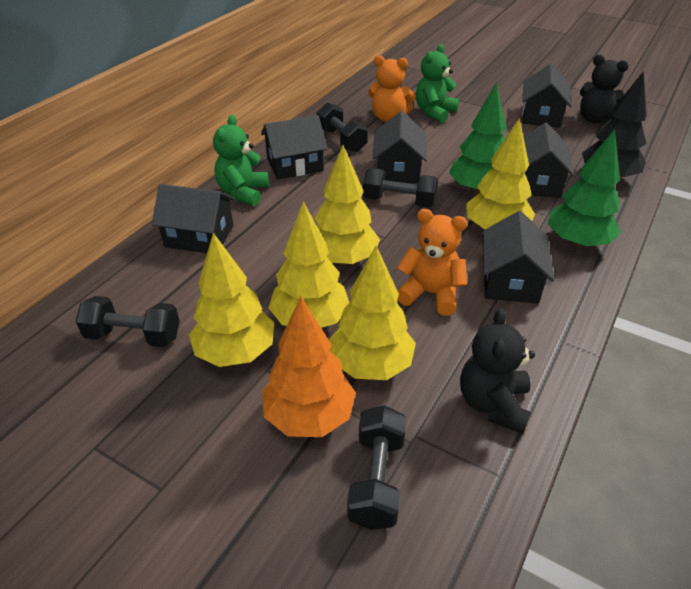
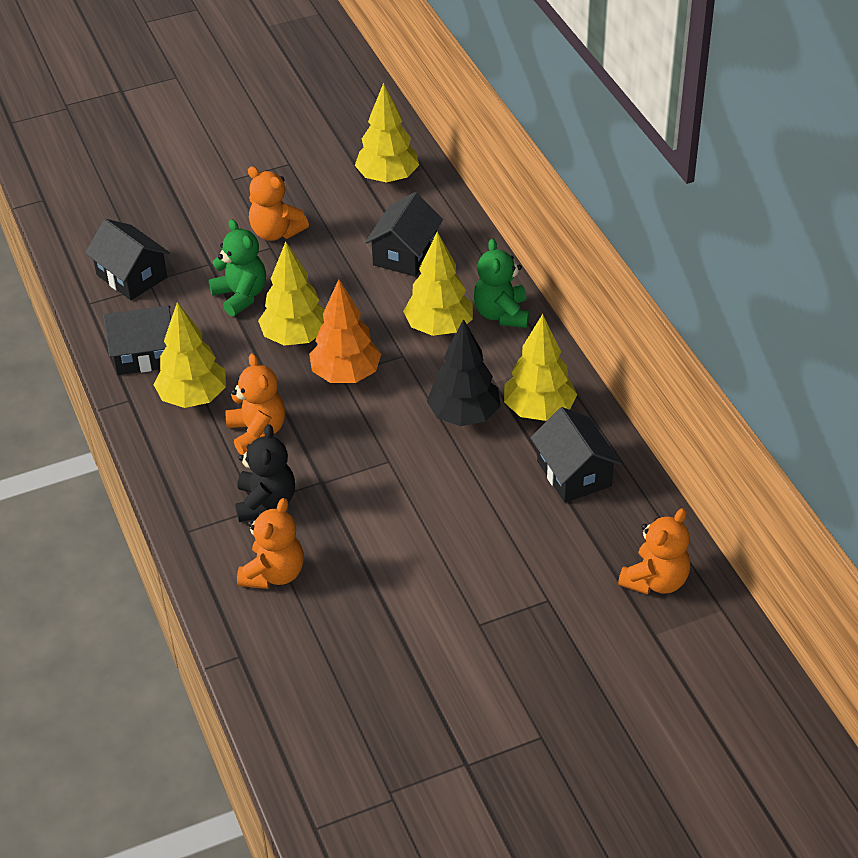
black dumbbell: [76,296,180,347] [317,102,368,152] [347,405,407,530] [363,168,438,207] = 4 -> none = 0
black house: [152,184,235,253] [261,115,327,179] [372,111,427,183] [482,211,554,304] [522,64,571,128] [523,123,574,198] = 6 -> [85,219,170,300] [103,306,171,375] [365,192,443,277] [531,407,621,503] = 4
black teddy bear: [460,308,535,434] [580,55,629,124] = 2 -> [235,424,295,522] = 1
green tree: [449,83,506,195] [547,129,621,248] = 2 -> none = 0
orange teddy bear: [368,55,416,122] [397,209,468,316] = 2 -> [225,353,285,455] [237,498,304,589] [248,166,309,241] [618,508,690,595] = 4

